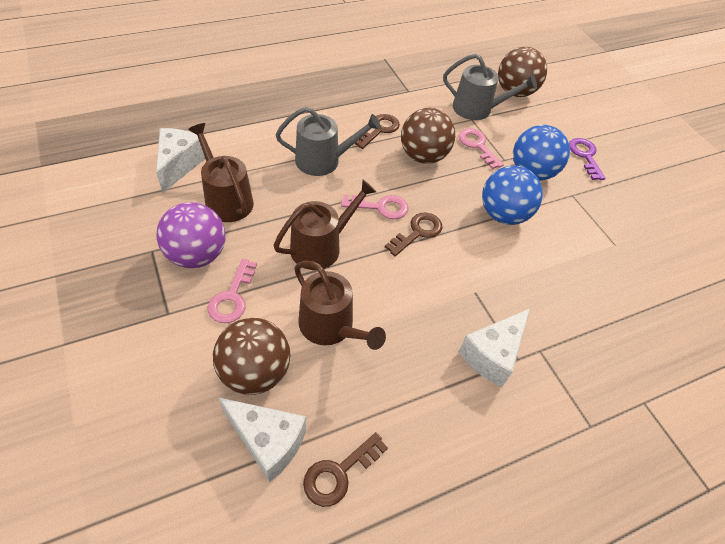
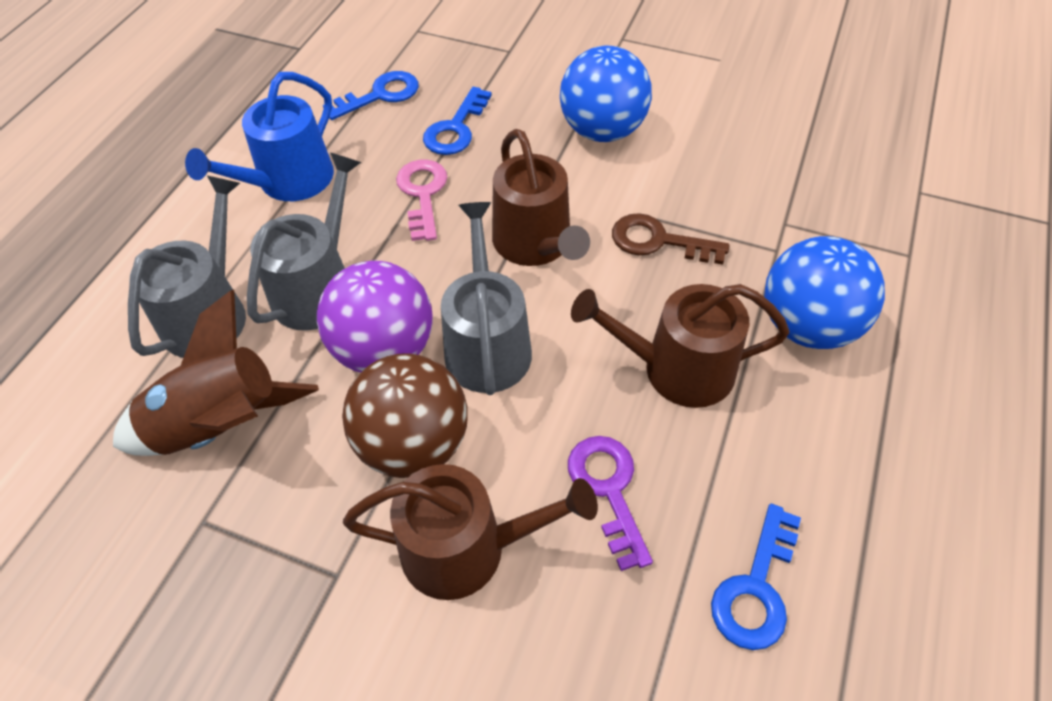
blue key: none = 0 -> [323,71,419,120] [423,87,492,155] [711,504,801,650] = 3
blue watering can: none = 0 -> [185,72,334,201] = 1
brown ball: [213,318,291,395] [401,108,455,164] [498,47,547,97] = 3 -> [342,353,468,478] = 1
brown key: [303,432,388,507] [354,114,400,149] [385,212,442,256] = 3 -> [612,213,729,265] = 1
brown rocket: none = 0 -> [113,290,319,456] = 1
grey watering can: [276,107,381,176] [443,54,537,120] = 2 -> [128,176,246,358] [247,153,361,331] [441,202,532,395] = 3
pink key: [208,259,257,323] [341,195,409,219] [459,128,504,169] = 3 -> [396,159,447,241] = 1
white cheese: [156,128,205,193] [219,398,306,483] [459,309,530,387] = 3 -> none = 0

